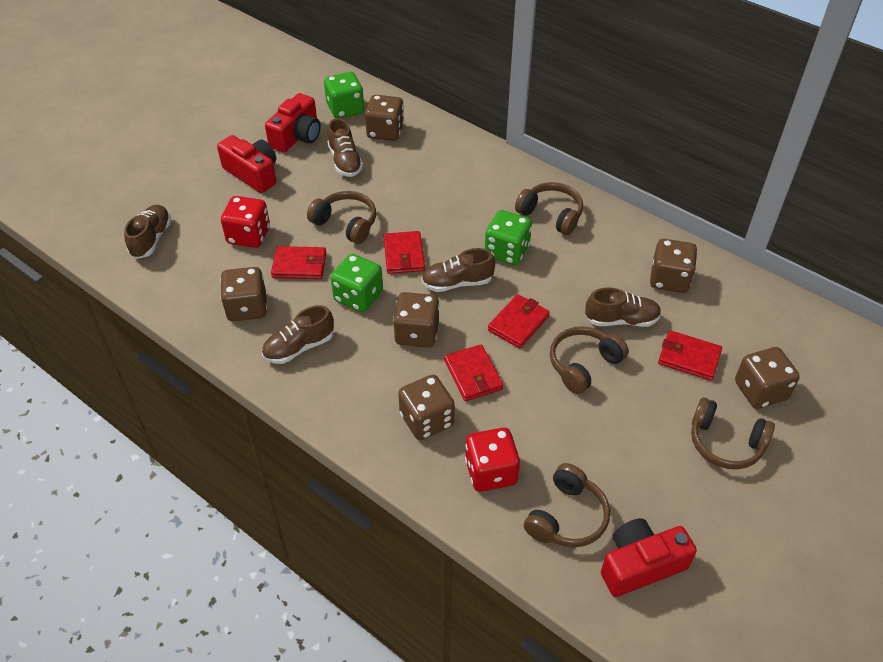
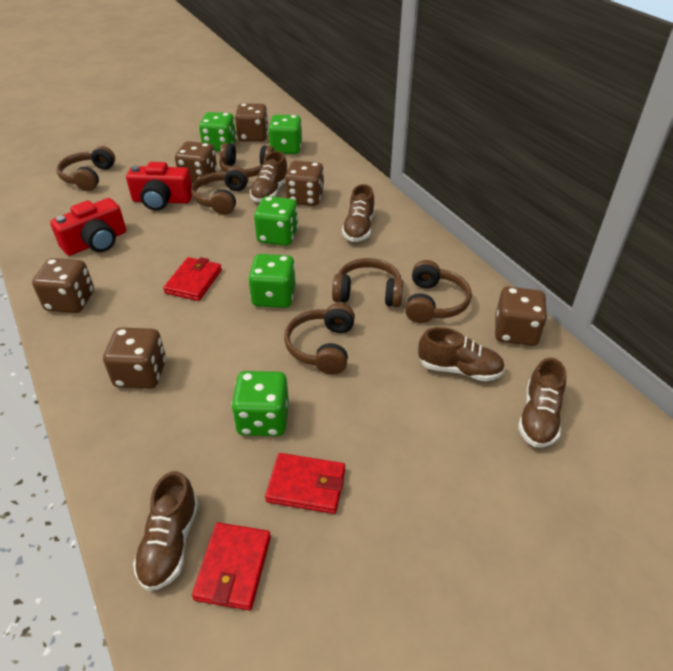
brown headphones: [307,191,376,244] [515,182,583,235] [524,463,610,547] [550,326,629,394] [691,398,775,469] = 5 -> [57,146,115,191] [191,167,248,215] [219,143,275,177] [284,303,355,375] [332,258,403,307] [405,260,472,323] = 6
green dice: [324,72,364,119] [331,254,383,312] [485,210,532,265] = 3 -> [199,112,236,152] [231,371,289,436] [248,254,296,308] [254,196,298,246] [268,115,302,154] = 5
red camera: [217,135,276,193] [265,93,321,153] [601,518,697,597] = 3 -> [50,198,126,256] [126,162,192,211] = 2
red dice: [221,196,270,248] [465,428,520,492] = 2 -> none = 0
red wallet: [271,246,326,279] [383,231,425,274] [444,344,503,401] [488,294,550,348] [658,330,722,381] = 5 -> [163,257,222,301] [192,522,271,610] [265,453,345,514] = 3

